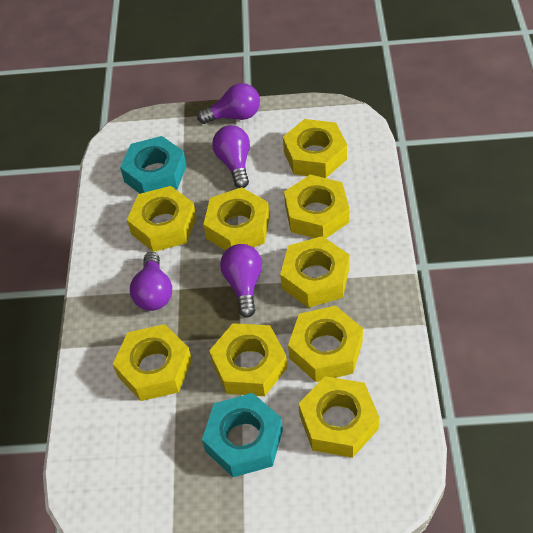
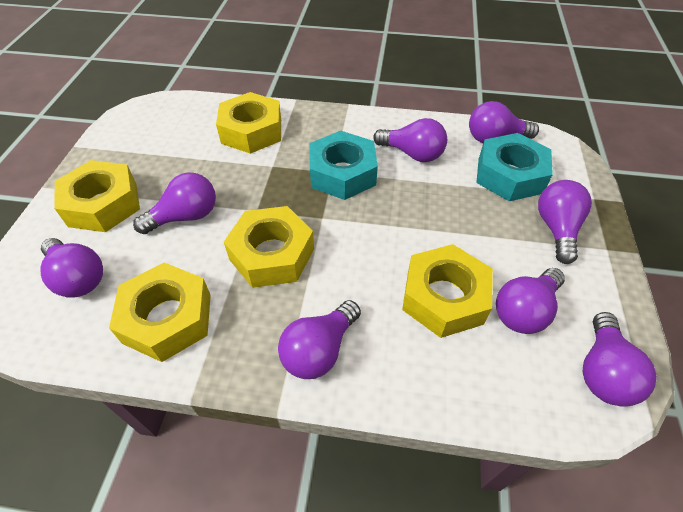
purple light bulb: [130,252,172,311] [197,83,260,124] [212,125,250,188] [220,244,262,318] = 4 -> [41,238,103,298] [133,172,216,234] [278,300,361,379] [373,118,447,162] [469,101,539,143] [496,268,565,334] [538,180,592,264] [583,312,657,407] = 8
yellow nut: [113,324,192,401] [127,186,197,252] [203,187,270,251] [209,323,287,396] [280,236,349,308] [283,119,347,178] [284,175,349,238] [288,306,363,382] [299,376,379,458] = 9 -> [54,160,140,232] [109,263,211,362] [216,92,281,154] [224,206,314,288] [402,244,493,338] = 5

